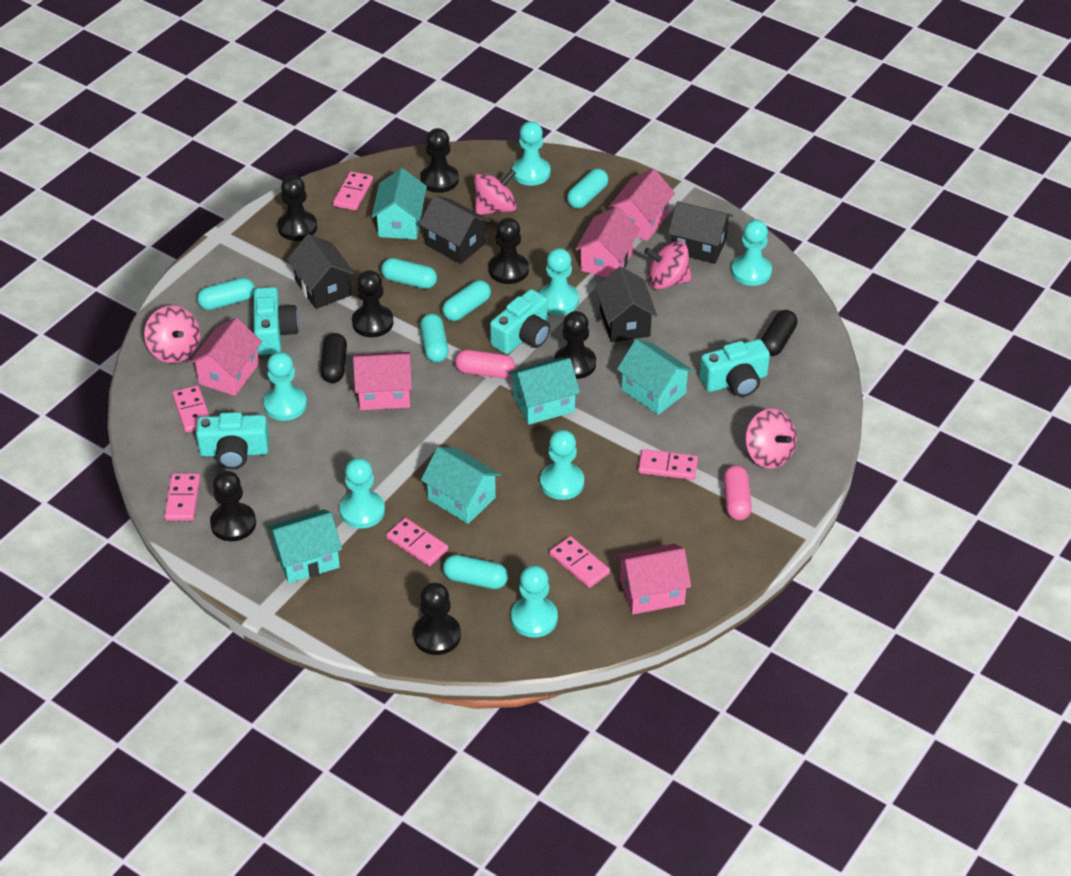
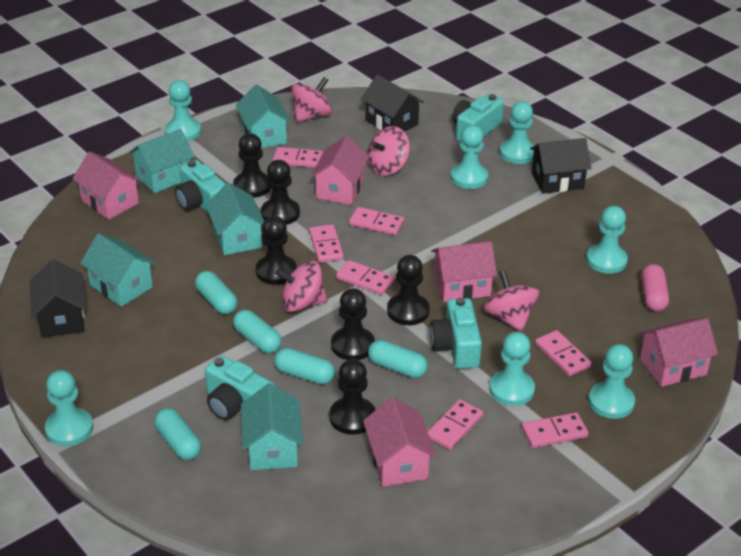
black capsule: [320,333,347,383] [761,310,798,356] = 2 -> none = 0
black house: [287,234,355,309] [419,195,490,264] [595,267,657,342] [668,201,733,264] = 4 -> [30,259,86,338] [361,74,424,132] [530,138,591,194] = 3
black pawn: [210,471,256,541] [277,175,317,241] [352,270,393,337] [413,583,461,655] [420,128,459,193] [489,218,529,284] [554,311,596,379] = 7 -> [233,133,271,198] [256,216,297,285] [261,160,300,225] [330,359,375,435] [331,288,375,360] [387,255,430,325] = 6
pink capsule: [455,350,515,378] [723,465,752,520] = 2 -> [641,264,669,311] = 1
pink domino: [164,473,200,521] [172,385,209,433] [333,171,373,210] [386,518,448,566] [550,536,610,588] [638,449,698,480] = 6 -> [273,147,323,168] [309,224,344,262] [336,260,394,295] [349,207,404,235] [427,399,483,450] [522,412,588,448] [535,330,592,376] = 7
turquoise capsule: [197,278,255,310] [381,258,437,289] [420,314,448,363] [442,280,491,321] [443,555,508,589] [567,169,609,209] = 6 -> [154,408,201,460] [195,271,238,314] [233,310,282,353] [274,348,335,384] [368,340,428,378] = 5

